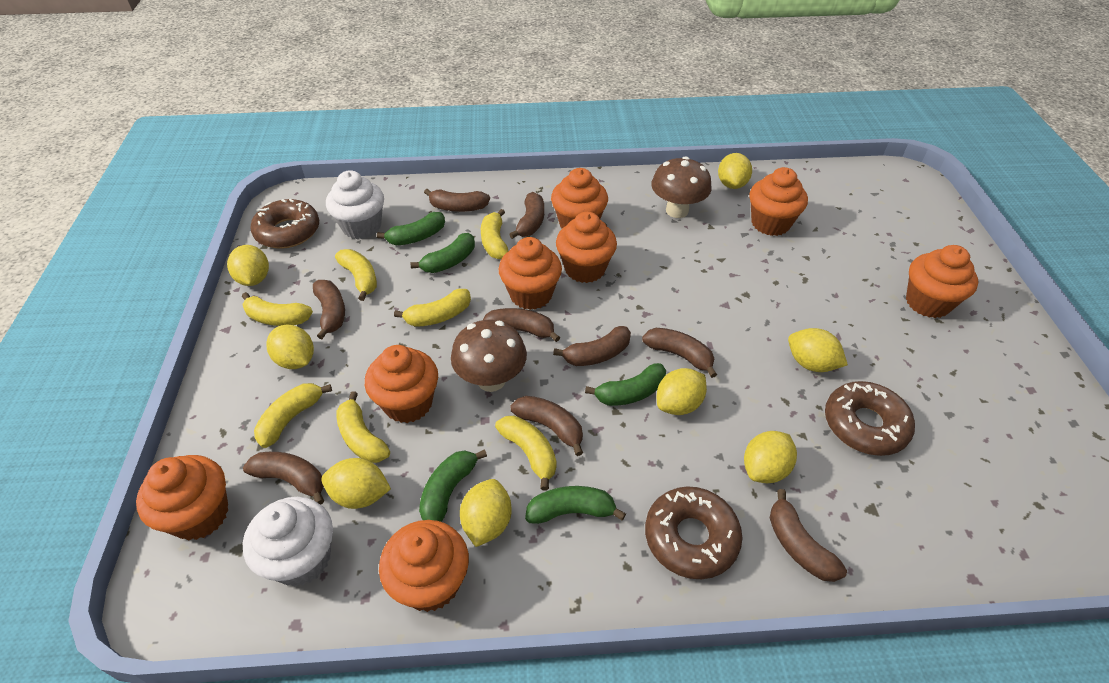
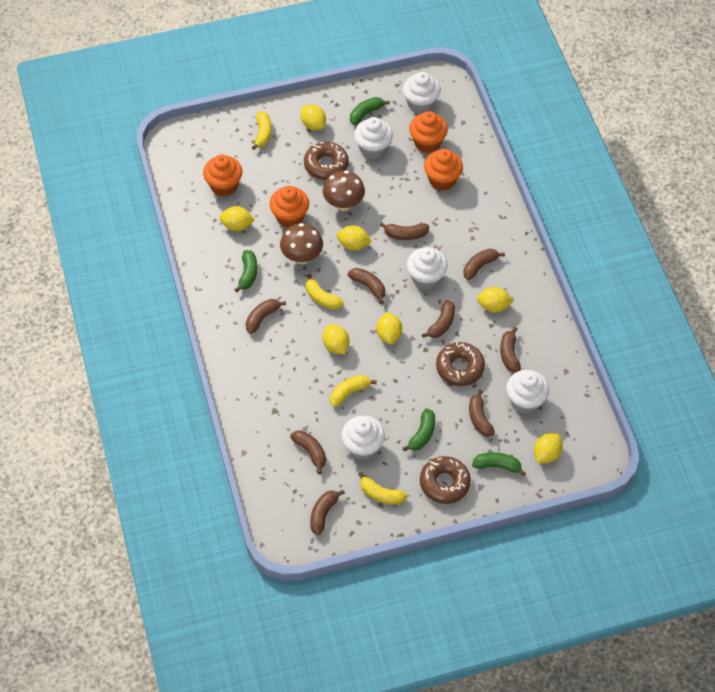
green banana: [377,212,445,245] [411,233,475,273] [419,449,487,522] [525,486,626,524] [585,363,666,406] = 5 -> [234,250,258,293] [350,97,390,125] [403,408,435,451] [472,452,526,477] = 4
orange cupcake: [136,455,228,540] [365,345,438,423] [379,520,469,612] [499,237,562,310] [551,168,608,228] [556,212,617,283] [749,167,808,236] [906,245,978,318] = 8 -> [203,154,242,196] [270,186,309,228] [409,111,448,153] [424,149,463,191] = 4
white cupcake: [243,497,333,586] [326,170,384,239] = 2 -> [341,415,385,460] [354,117,393,159] [403,72,441,114] [407,247,447,290] [506,370,549,414] = 5
yellow banana: [242,292,313,326] [254,383,332,448] [335,249,377,301] [336,391,390,463] [394,289,471,327] [481,209,508,259] [495,415,556,490] = 7 -> [252,112,272,150] [306,274,344,310] [330,375,377,407] [358,472,408,505] = 4
yellow lemon: [227,245,269,286] [266,325,314,369] [321,458,391,509] [460,479,512,547] [657,368,707,415] [718,153,752,189] [744,431,797,483] [788,328,848,372] = 8 -> [219,206,255,231] [301,105,326,130] [323,325,349,354] [337,225,372,250] [377,312,402,344] [477,287,514,312] [534,433,563,463] = 7

